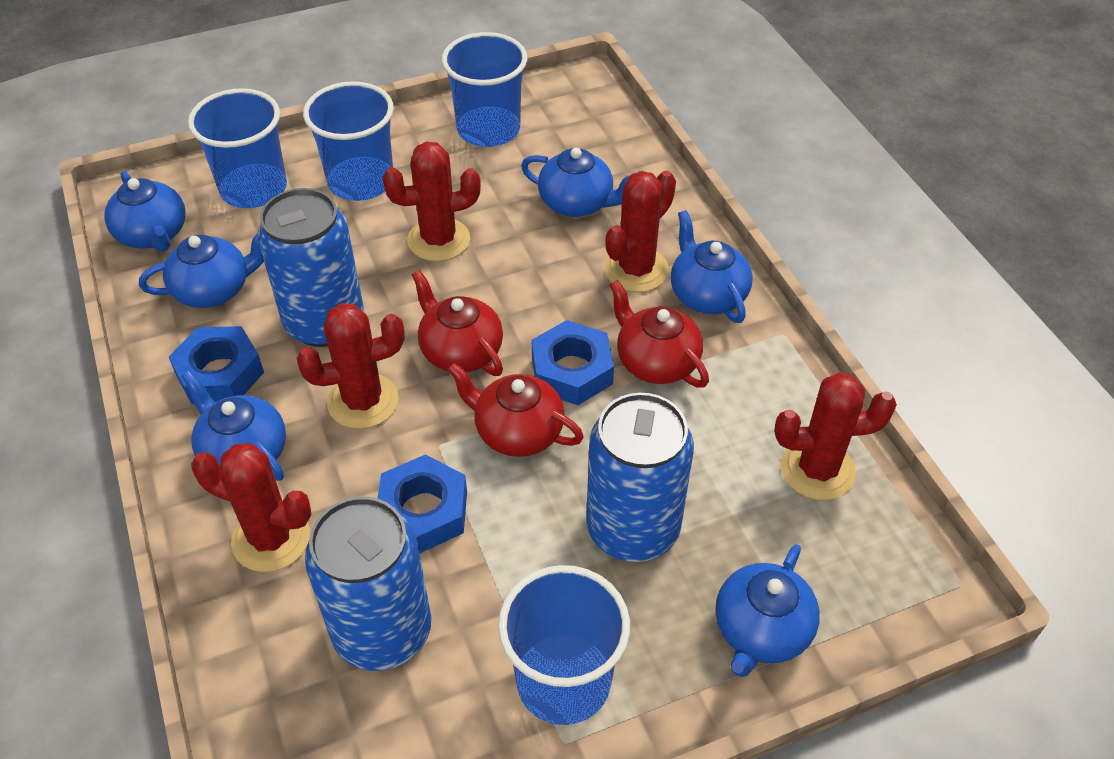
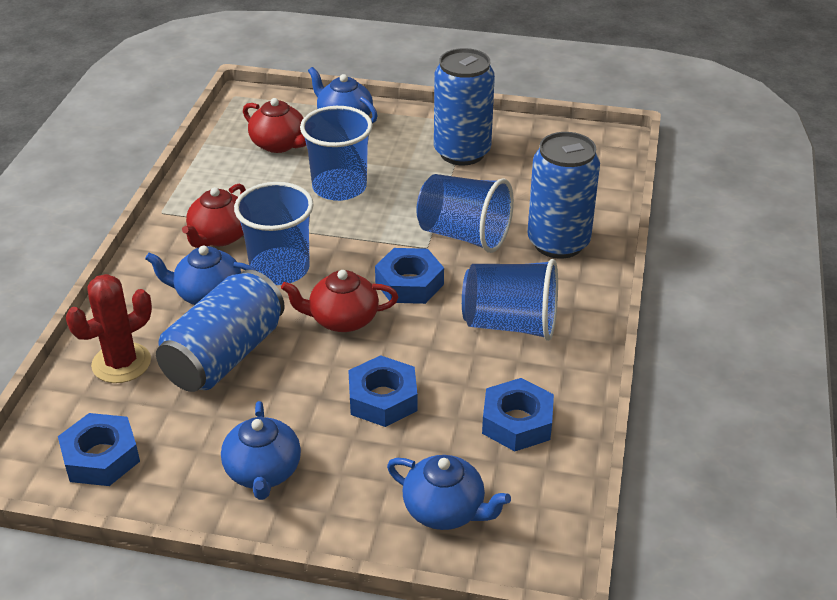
blue nut: [169,326,264,404] [378,454,467,553] [532,320,614,405] = 3 -> [58,413,140,486] [348,355,418,427] [375,248,444,304] [482,378,554,451] = 4
blue teapot: [104,171,186,252] [139,233,264,308] [182,370,286,481] [521,148,630,217] [671,210,753,323] [715,544,820,677] = 6 -> [145,246,257,305] [221,401,301,500] [308,67,378,123] [387,455,511,530] = 4
red cactus: [191,443,311,572] [297,303,405,429] [383,142,481,261] [605,171,676,292] [774,372,897,500] = 5 -> [66,274,152,383] = 1

